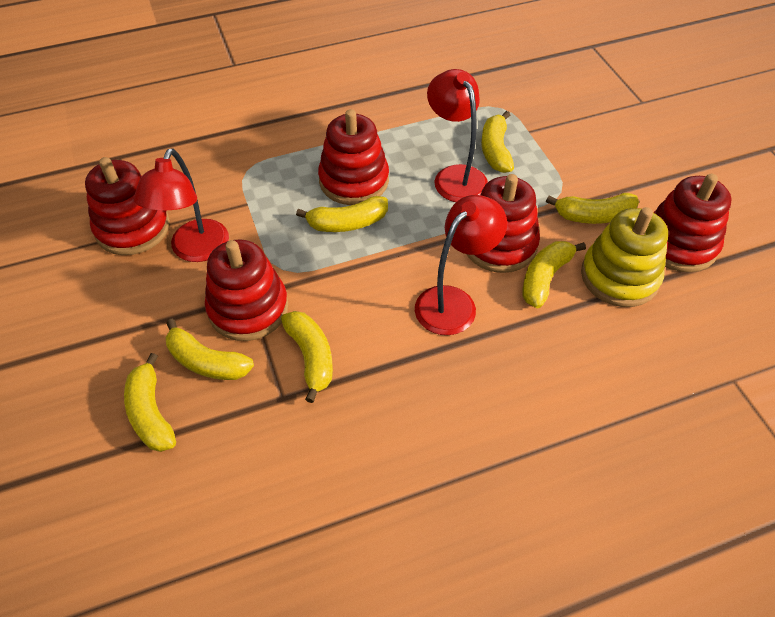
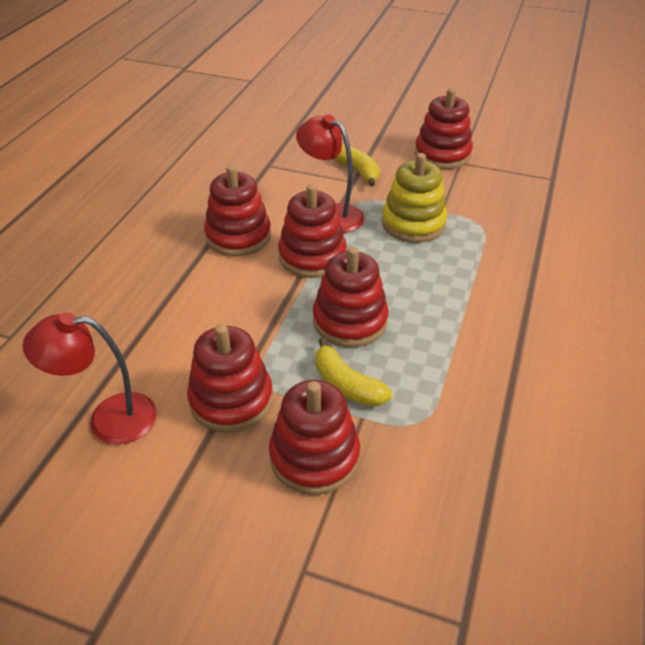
red lamp: [133,148,229,262] [415,195,507,335] [427,69,488,202] = 3 -> [23,313,157,445] [296,114,364,233] = 2
red stacking toy: [85,157,170,255] [205,240,288,341] [318,109,389,205] [467,174,540,273] [653,174,732,272] = 5 -> [187,324,273,433] [204,165,271,256] [269,380,360,495] [278,184,347,278] [313,247,389,347] [415,88,473,169] = 6
yellow banana: [124,353,176,452] [165,319,254,380] [281,311,333,403] [296,196,388,232] [481,111,514,173] [522,241,586,309] [546,193,639,224] = 7 -> [315,337,392,407] [334,144,380,187] = 2

